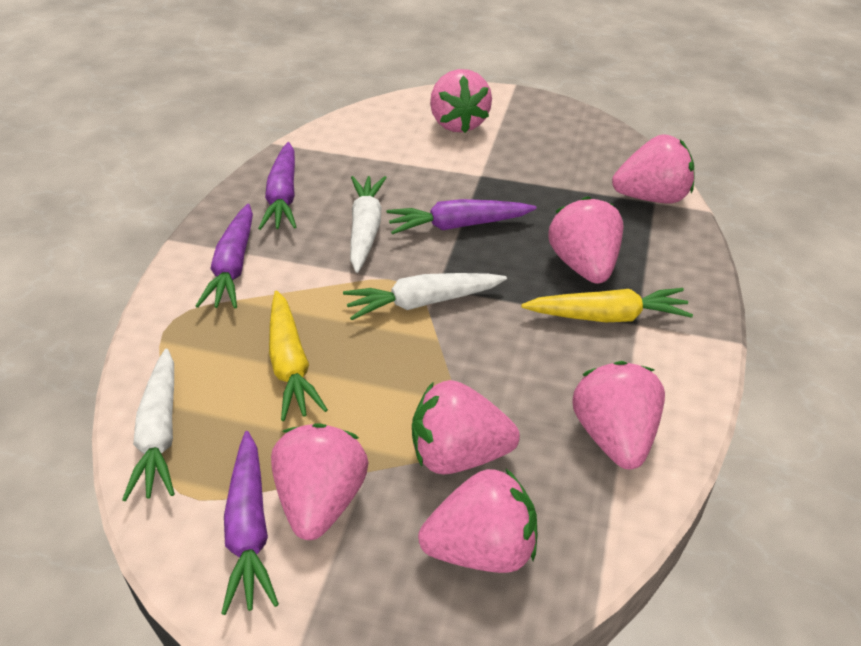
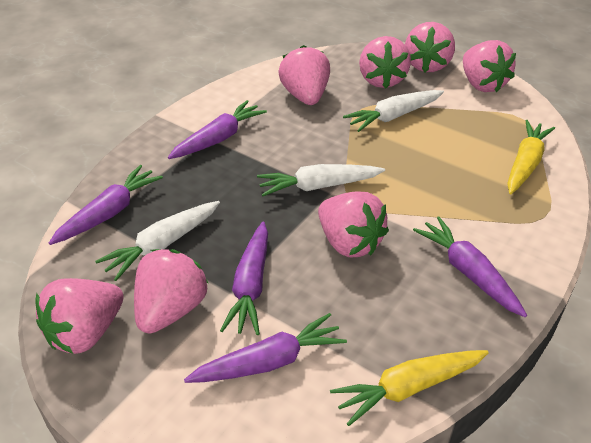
purple carrot: [196,204,253,308] [221,431,279,615] [258,142,296,230] [387,199,537,234] = 4 -> [49,165,163,245] [168,100,267,159] [184,313,347,383] [220,222,268,335] [413,216,527,317] = 5

